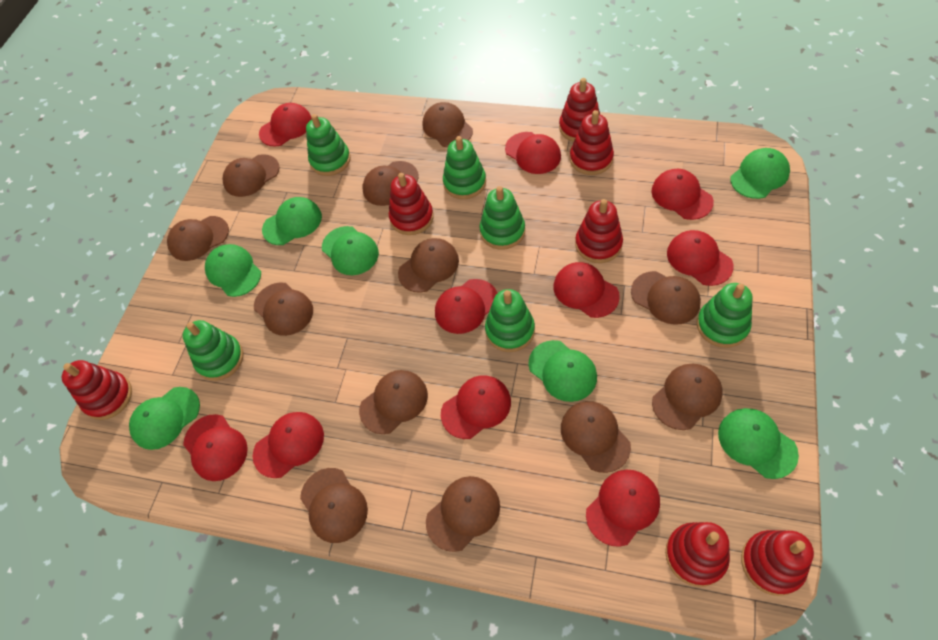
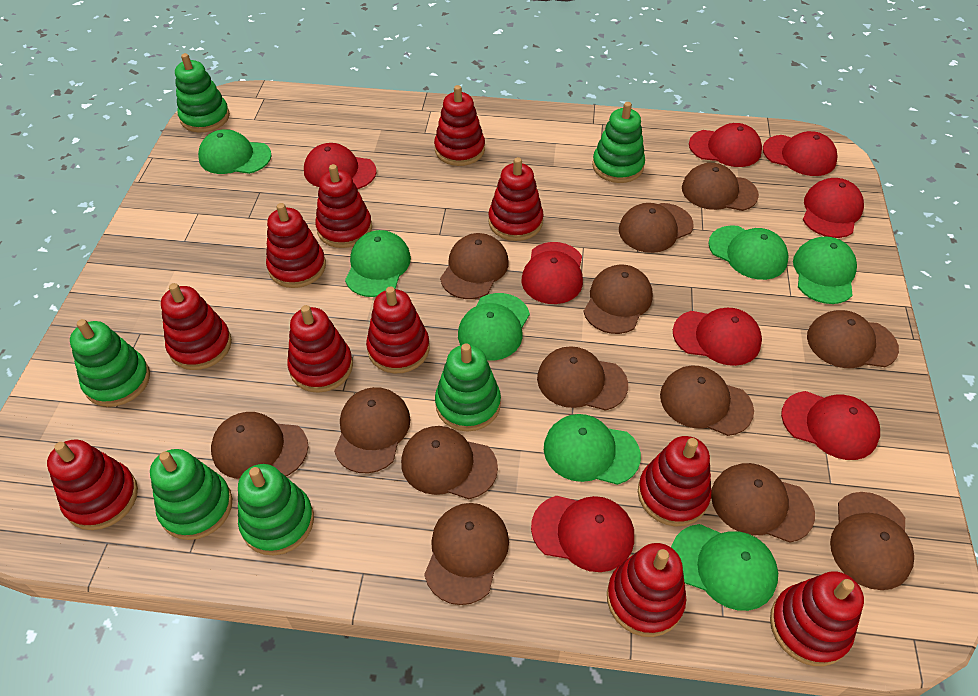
brown cap: [167,216,229,261] [223,154,280,197] [254,282,313,336] [300,468,368,543] [359,370,428,434] [362,161,419,206] [398,238,459,293] [423,102,473,148] [426,476,500,552] [561,401,631,473] [631,271,701,325] [652,364,723,430] = 12 -> [211,412,308,479] [334,387,411,473] [401,426,498,499] [424,503,509,605] [440,233,509,299] [537,346,628,411] [584,265,653,334] [619,203,693,253] [660,366,754,436] [682,163,759,211] [711,463,815,543] [807,310,899,368] [830,492,914,590] = 13
red cap: [183,414,248,481] [253,412,324,478] [259,103,312,147] [435,279,497,334] [441,375,511,439] [505,132,561,174] [554,262,620,318] [586,470,660,547] [651,169,714,220] [667,230,734,286] = 10 -> [304,143,376,189] [522,242,583,304] [531,495,634,572] [673,308,762,366] [689,123,762,167] [763,131,837,176] [781,391,880,460] [803,178,864,238] = 8
red stacking toy: [61,360,132,420] [389,173,434,235] [559,78,600,142] [570,110,614,175] [575,199,623,263] [665,522,730,587] [741,530,814,596] = 7 -> [47,439,138,530] [161,283,232,370] [266,203,326,288] [287,305,353,393] [315,164,372,248] [366,286,430,374] [434,85,485,166] [488,157,544,241] [607,543,686,637] [638,436,711,527] [770,571,864,666] = 11

